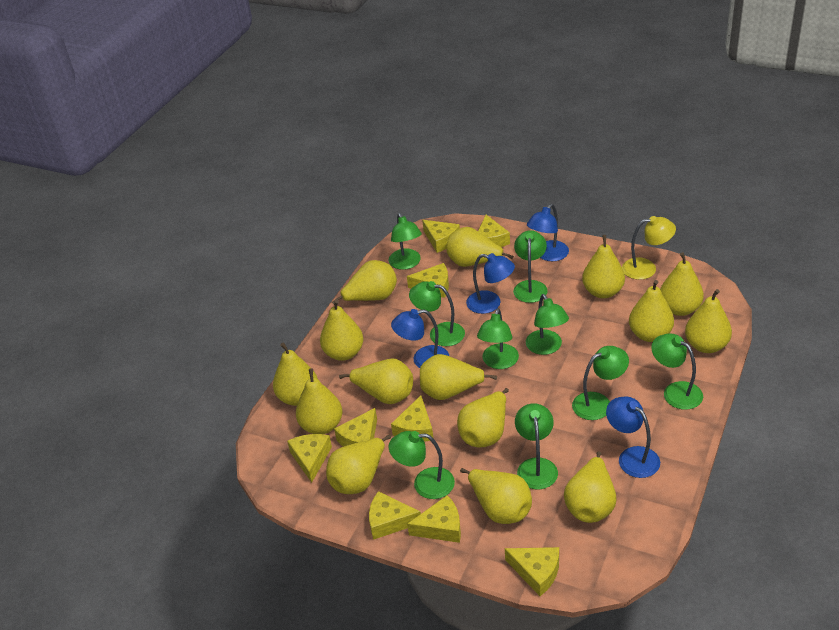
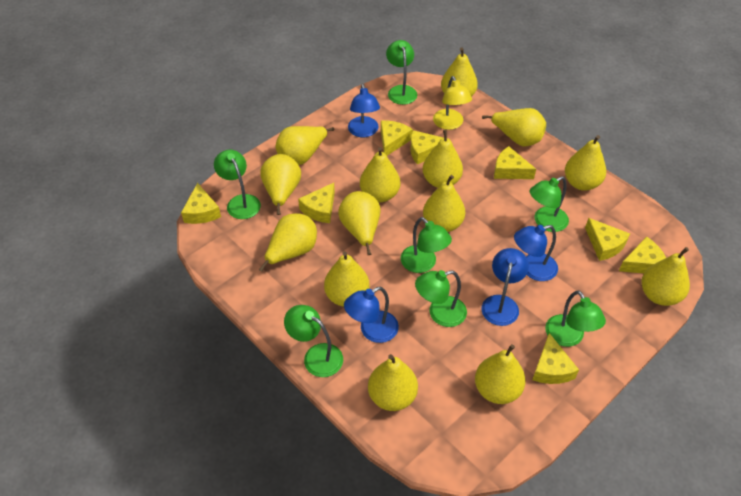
green lamp: [388,213,422,270] [388,431,455,499] [409,281,465,346] [477,308,519,369] [513,230,548,303] [515,403,558,489] [526,294,569,355] [572,346,629,420] [651,333,703,410] = 9 -> [214,150,261,219] [284,305,343,377] [386,40,417,105] [401,217,452,273] [415,270,467,327] [530,176,569,232] [545,290,606,347] = 7
yellow cheese: [287,434,332,483] [334,408,377,447] [369,491,421,540] [391,395,433,442] [407,263,449,298] [407,495,461,543] [422,220,460,253] [478,215,510,247] [505,547,559,596] = 9 -> [181,183,221,224] [298,183,335,223] [381,120,413,155] [410,130,443,164] [494,146,536,179] [532,333,579,384] [585,218,630,261] [619,237,666,273] = 8
yellow pear: [273,342,318,406] [296,369,342,434] [320,300,363,361] [326,435,391,494] [332,260,397,304] [339,358,413,404] [420,354,497,400] [446,227,514,267] [457,388,509,447] [460,468,532,524] [564,451,616,523] [582,235,625,298] [629,280,674,342] [660,252,704,316] [685,289,732,353] = 15 -> [259,214,317,271] [260,154,301,215] [276,126,334,165] [324,251,370,307] [338,191,381,255] [360,147,400,202] [368,354,418,411] [422,130,463,188] [423,175,465,232] [441,47,478,97] [475,344,526,404] [482,108,546,147] [565,135,606,191] [642,247,690,306] = 14

